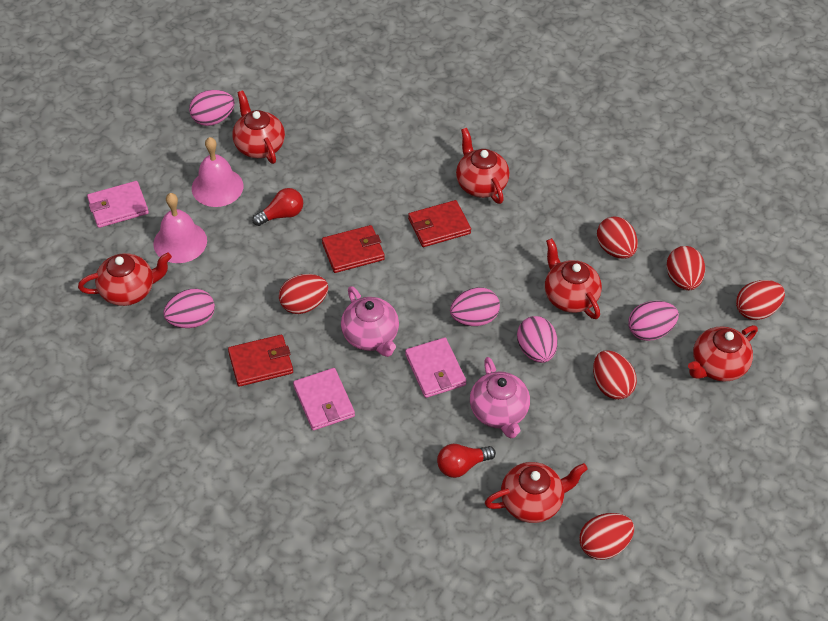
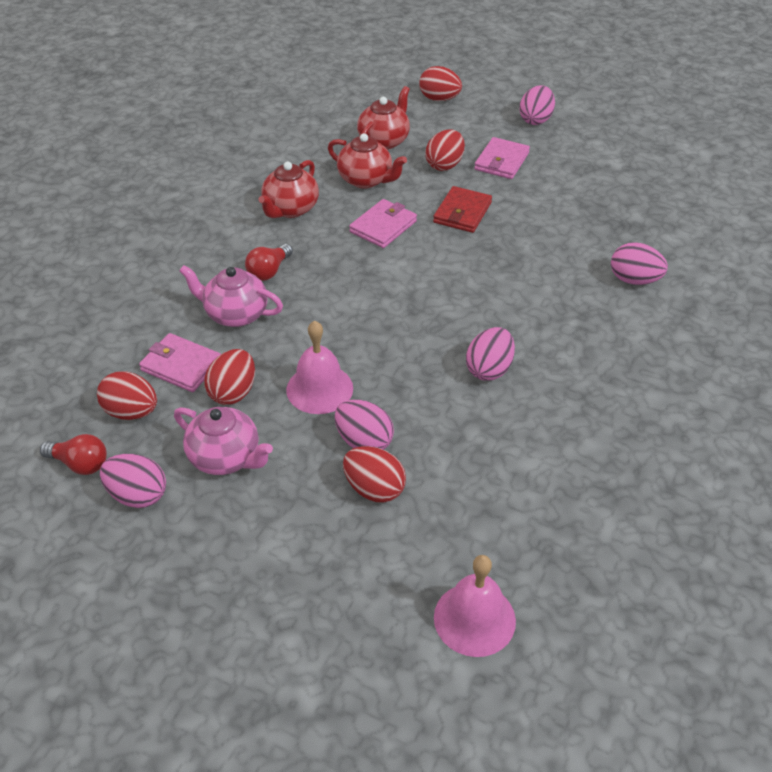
red egg: [279,274,328,314] [579,513,634,560] [593,350,637,400] [597,216,638,259] [666,246,705,290] [736,280,785,320] = 6 -> [97,371,157,420] [204,349,255,405] [343,446,406,503] [419,66,462,101] [425,129,465,171] = 5
red teapot: [78,252,172,306] [232,90,285,164] [456,128,510,204] [485,462,588,523] [545,238,602,319] [688,325,758,382] = 6 -> [259,160,319,218] [328,133,407,188] [357,86,410,150] = 3
red wallet: [228,335,293,387] [322,225,385,273] [408,200,471,247] = 3 -> [433,186,492,233] = 1

